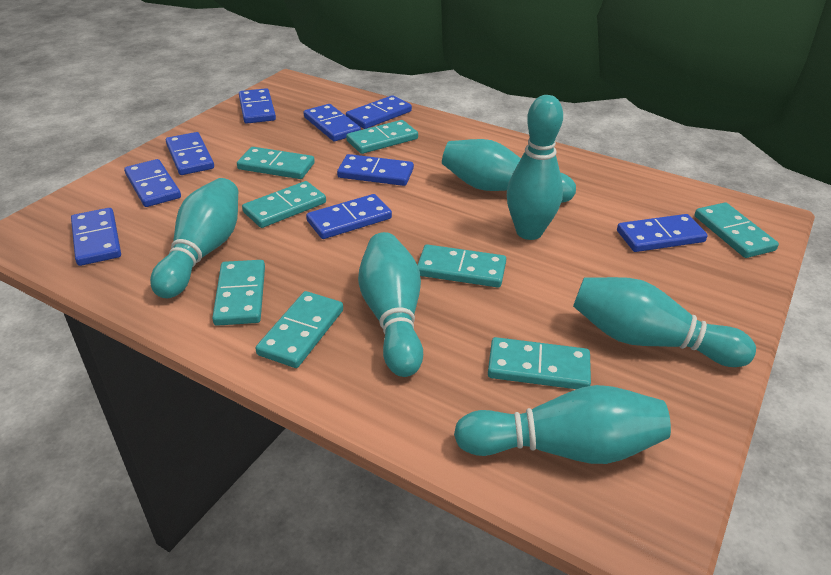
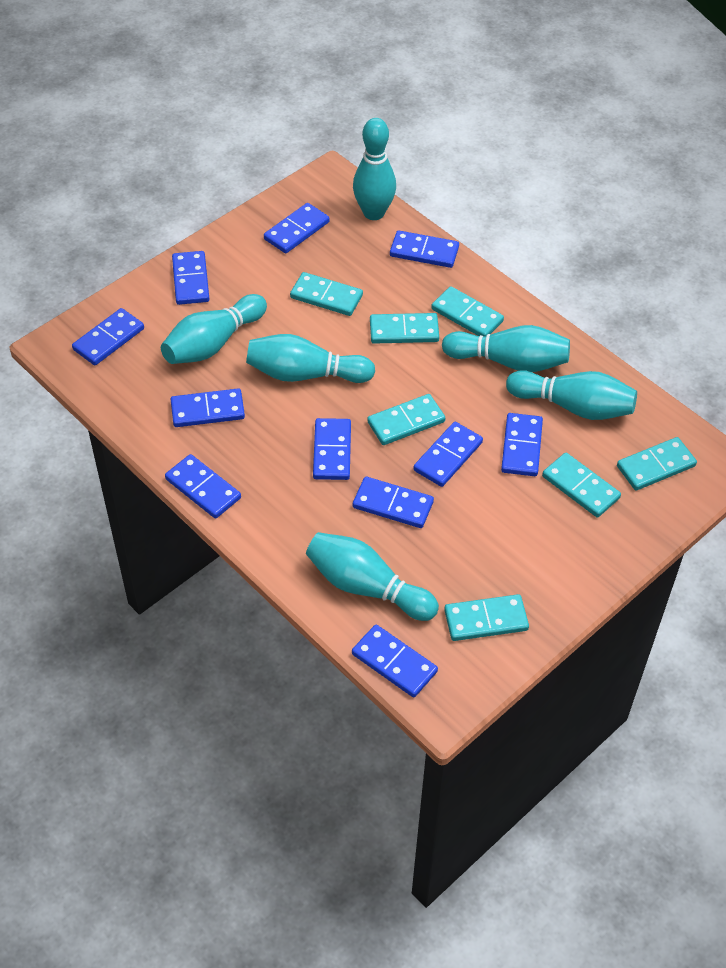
blue domino: [71,208,121,266] [124,159,181,207] [166,132,214,175] [239,88,276,124] [303,104,361,141] [306,194,392,239] [337,154,414,186] [346,95,412,129] [617,214,708,252] = 9 -> [72,308,144,365] [165,454,241,518] [171,388,245,427] [172,251,210,305] [264,203,330,253] [313,418,351,480] [352,625,438,697] [353,477,434,528] [390,230,459,268] [414,422,483,487] [501,413,543,476] = 11
turquoise domino: [212,260,265,326] [237,147,315,179] [242,181,326,228] [255,291,343,368] [346,120,418,154] [417,244,506,287] [488,337,591,389] [695,202,779,258] = 8 -> [290,272,363,316] [367,394,445,445] [370,313,439,344] [431,286,504,337] [444,594,529,641] [542,453,621,517] [617,437,697,490] = 7

